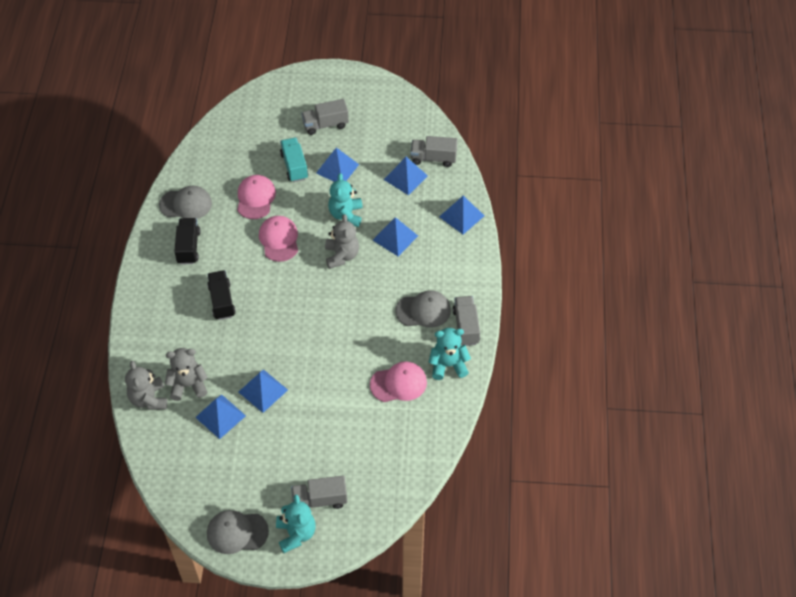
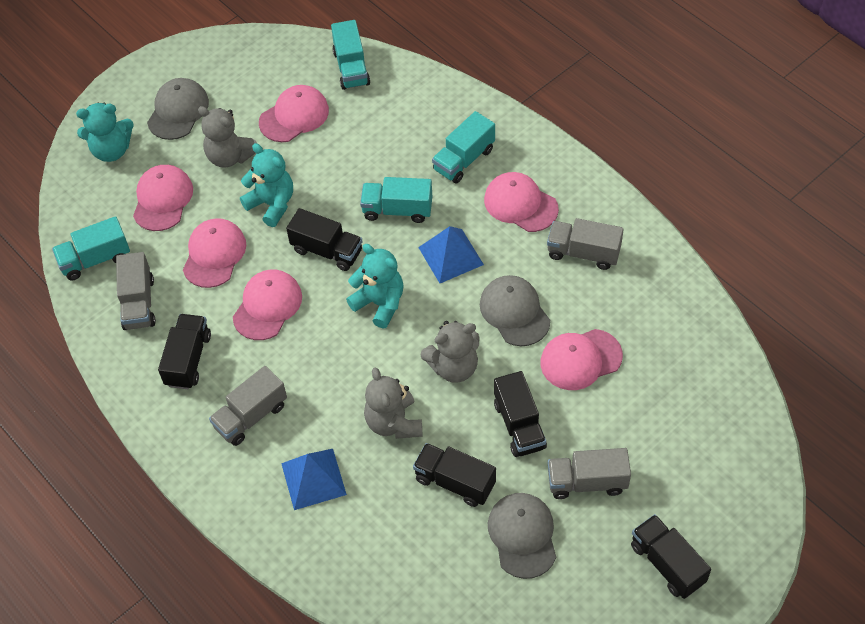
black truck: [174,218,201,264] [207,270,236,320] = 2 -> [158,314,211,389] [286,208,363,271] [413,443,496,507] [494,371,547,457] [631,514,711,599] = 5
blue pyramid: [195,395,246,439] [239,369,288,413] [316,148,359,182] [373,217,418,256] [384,157,428,195] [439,196,484,234] = 6 -> [281,449,347,510] [418,226,484,283] = 2
pink cap: [237,175,276,219] [259,216,298,262] [370,361,427,402] = 3 -> [133,165,193,231] [183,218,246,288] [233,270,302,340] [259,85,329,142] [484,172,559,232] [540,329,623,390] = 6
turquoise truck: [280,138,308,182] = 1 -> [52,216,130,280] [331,20,370,90] [360,177,432,223] [432,111,495,184] = 4

